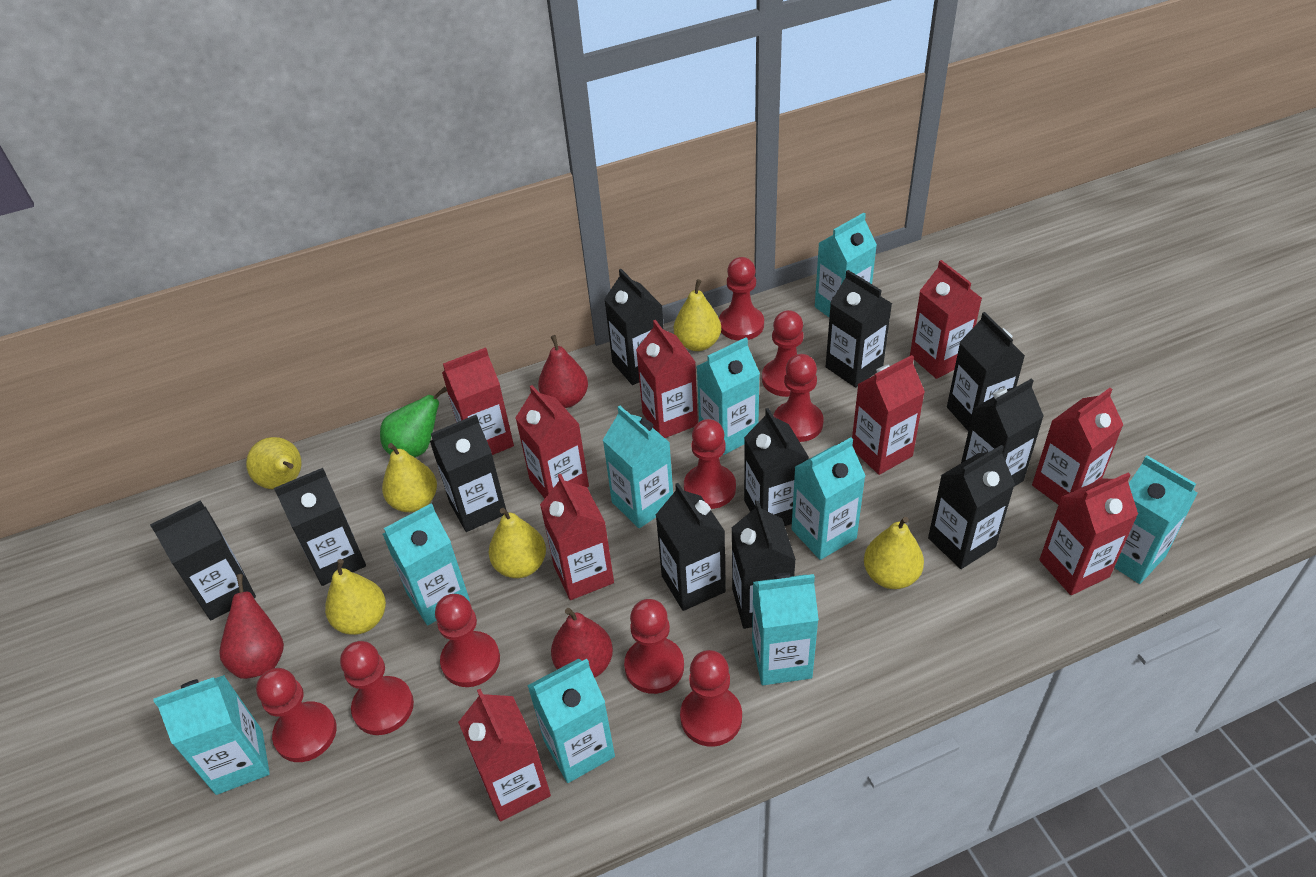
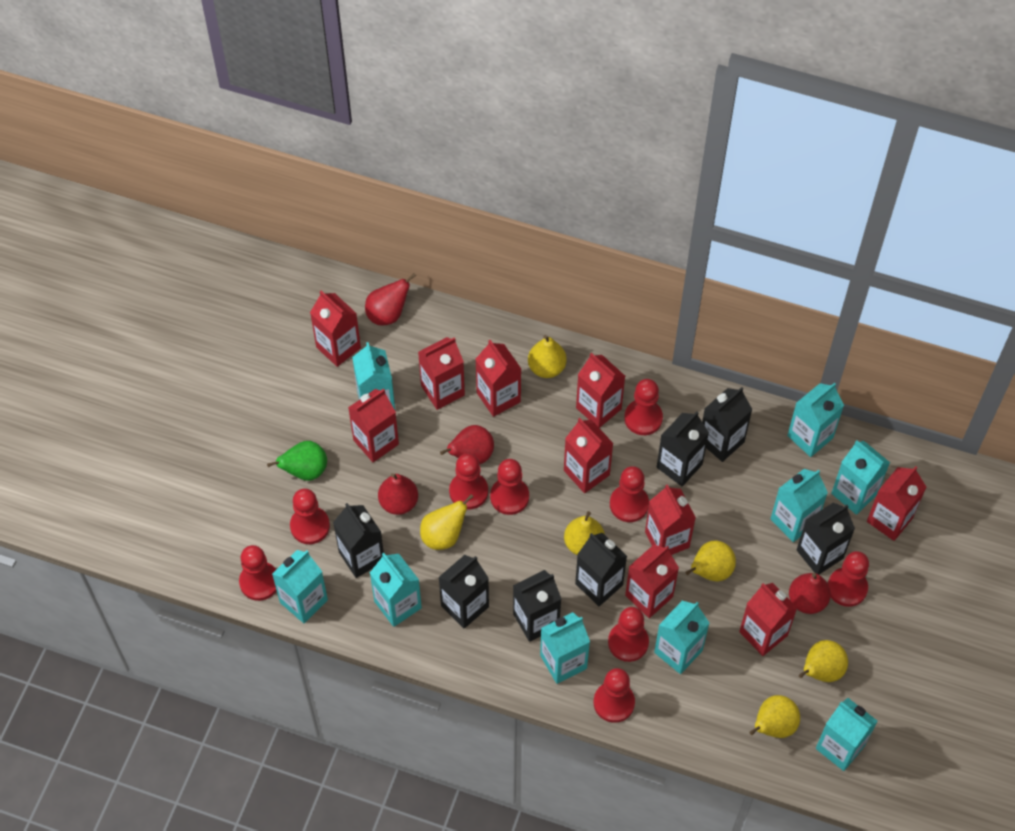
black carton: [150,500,256,620] [274,468,366,586] [430,415,507,532] [604,269,664,385] [656,483,726,611] [732,501,796,629] [744,408,809,526] [825,270,892,387] [928,445,1015,569] [947,312,1025,431] [961,379,1044,486] = 11 -> [333,503,384,578] [438,555,489,629] [513,570,561,642] [575,533,627,606] [657,411,709,486] [702,387,753,462] [797,503,855,574] = 7
red carton: [442,348,514,455] [458,689,551,821] [516,385,589,499] [540,474,614,600] [636,320,698,438] [852,355,925,475] [910,260,982,379] [1032,388,1123,505] [1039,473,1138,595] = 9 -> [310,291,361,367] [348,389,399,462] [418,337,465,410] [475,340,521,417] [564,418,614,493] [576,353,625,428] [625,545,679,618] [645,484,696,555] [739,583,797,656] [867,466,926,541] = 10
red pear: [219,574,284,679] [538,335,588,408] [551,608,613,678] = 3 -> [365,273,416,326] [378,473,418,515] [440,425,494,464] [789,573,831,614] = 4

